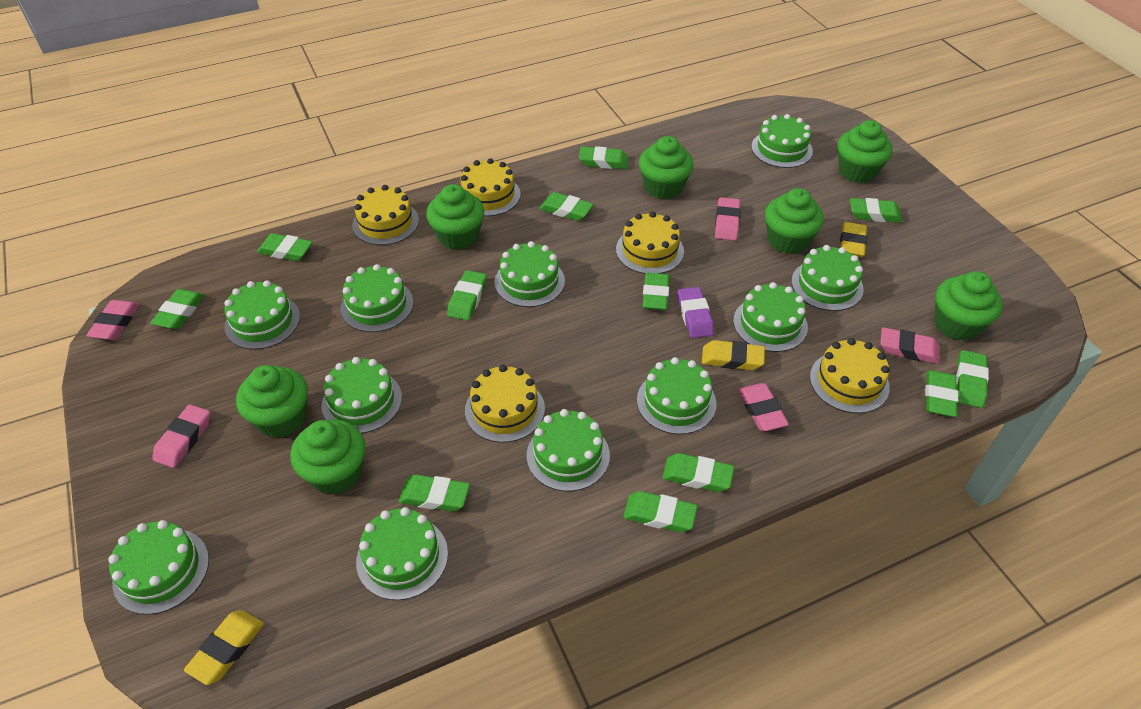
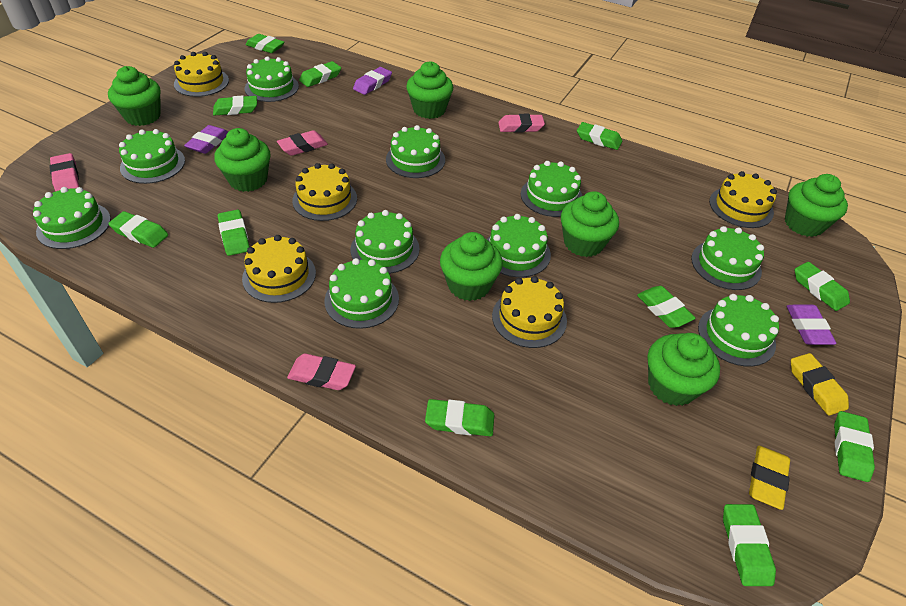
green cake: [108,520,209,615] [224,280,300,350] [322,357,402,433] [340,264,413,332] [356,507,448,600] [495,241,565,307] [527,409,610,491] [637,357,716,434] [733,282,808,352] [751,114,813,168] [791,245,864,311] = 11 -> [33,187,111,249] [119,129,185,184] [245,56,299,102] [324,258,399,329] [351,210,420,274] [386,125,445,178] [487,214,551,277] [521,161,582,217] [691,226,764,290] [698,294,779,367] = 10
green eraser: [150,289,205,329] [257,233,312,261] [399,475,470,512] [447,270,487,320] [539,192,593,221] [579,146,629,169] [623,491,698,532] [642,273,669,310] [662,453,734,492] [850,198,902,223] [925,370,958,417] [956,350,989,408] = 12 -> [108,211,168,248] [213,95,257,116] [218,210,250,256] [246,34,285,53] [299,61,341,87] [425,399,494,436] [577,122,622,150] [637,286,696,328] [723,504,776,586] [795,262,850,311] [834,411,875,482] = 11
pink eraser: [86,300,140,340] [152,404,210,468] [715,197,741,241] [738,383,789,431] [880,327,940,364] = 5 -> [49,153,79,191] [277,130,328,156] [287,354,356,390] [498,114,545,133] = 4
purple eraser: [677,287,714,338] = 1 -> [184,125,228,154] [353,67,392,95] [787,304,837,345] = 3
yellow eraser: [184,610,264,685] [702,340,765,370] [840,222,867,257] = 3 -> [749,446,790,510] [791,353,849,416] = 2

